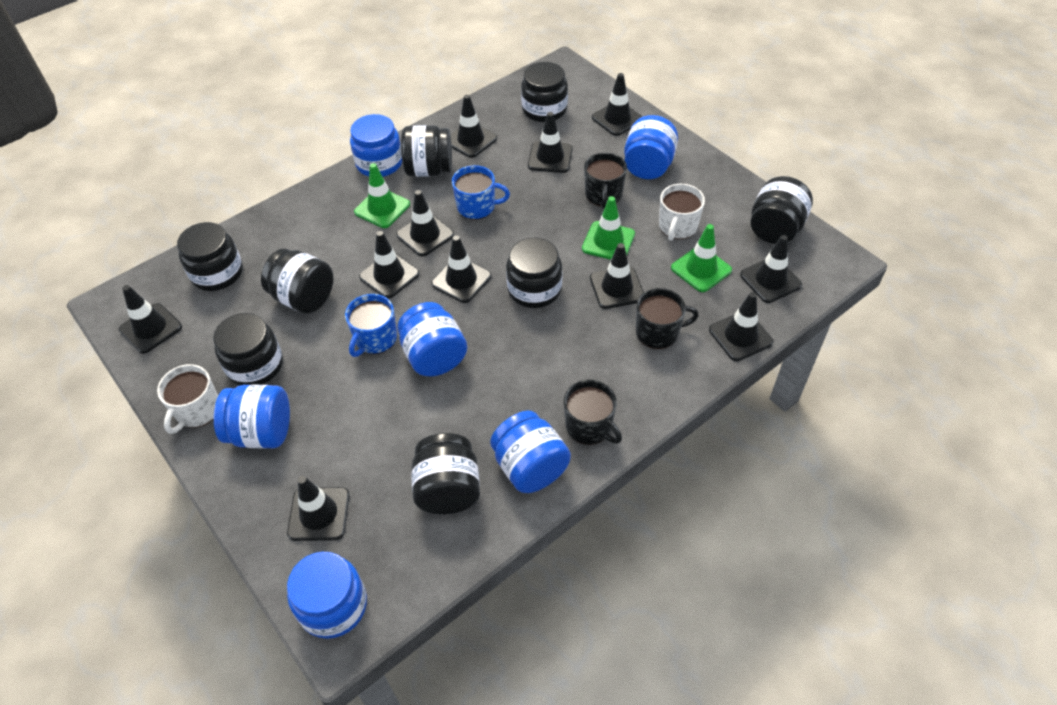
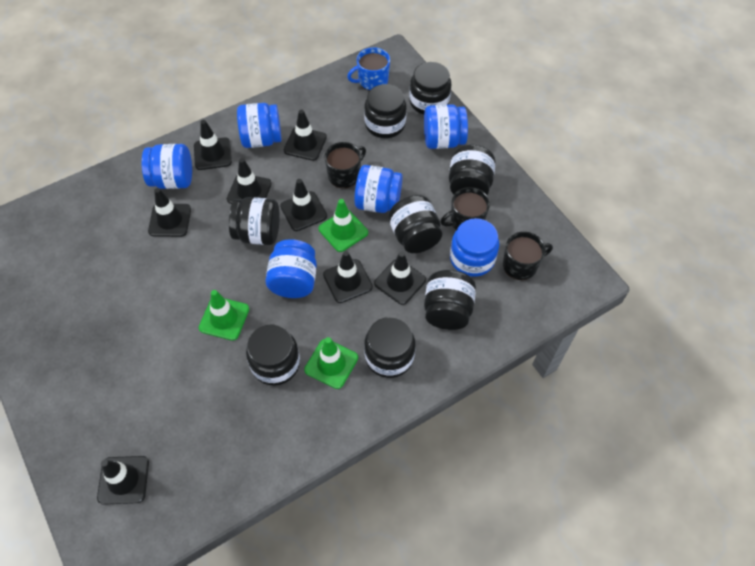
black traffic cone: [119,285,182,354] [287,476,350,541] [359,231,419,299] [396,190,454,257] [431,235,491,303] [450,95,497,158] [528,112,573,173] [590,243,644,309] [592,73,643,136] [709,292,774,361] [740,235,802,303] = 11 -> [97,456,149,505] [148,188,191,237] [194,120,232,170] [227,158,272,204] [280,179,327,231] [284,109,327,161] [323,251,373,303] [374,252,426,305] = 8
blue mug: [345,294,397,357] [452,165,510,220] = 2 -> [347,47,390,91] = 1
white mug: [157,364,218,434] [659,184,705,241] = 2 -> none = 0

